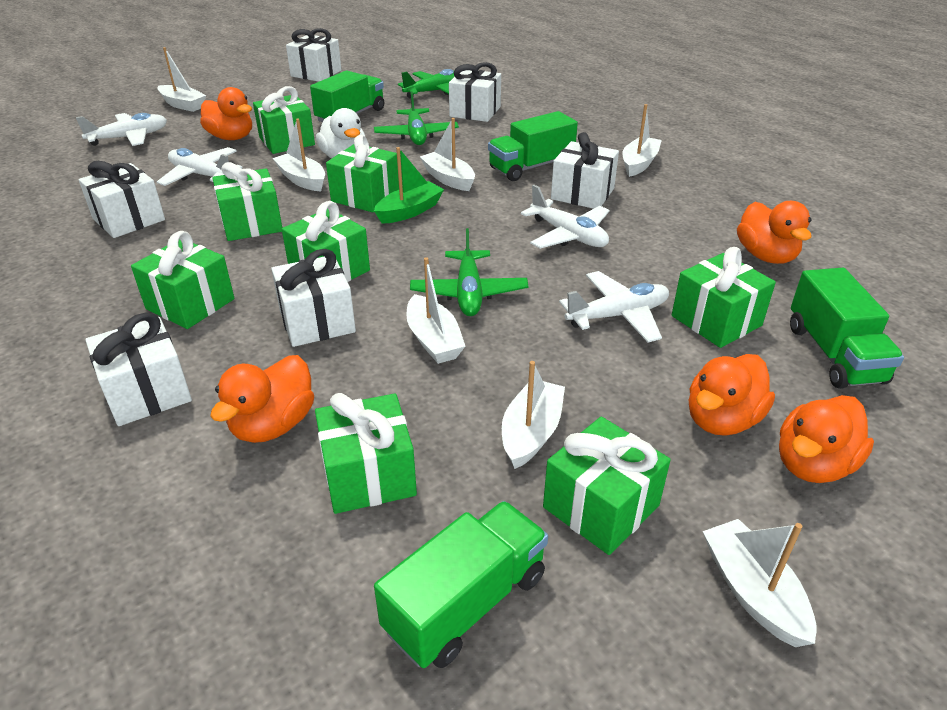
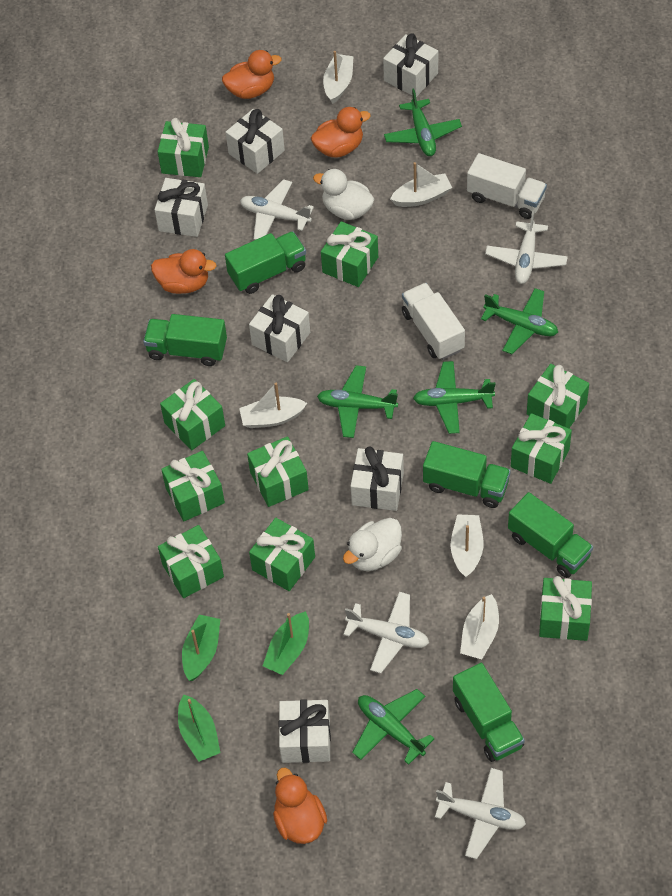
green boat: [374,147,444,224] = 1 -> [178,694,220,762] [182,615,220,681] [263,611,309,675] = 3
green gift: [131,231,234,329] [212,162,282,241] [253,86,315,154] [282,201,370,282] [315,393,417,514] [326,135,399,212] [543,416,671,555] [672,247,776,348] = 8 -> [157,118,209,177] [158,525,224,598] [160,379,225,450] [161,451,225,521] [247,436,309,507] [249,518,315,591] [321,221,378,287] [511,413,572,484] [527,364,589,428] [539,576,592,641] = 10
green plane: [374,92,459,145] [398,69,455,99] [410,228,528,316] = 3 -> [317,365,398,438] [352,689,435,765] [384,88,462,156] [413,361,495,434] [481,288,558,354] = 5
green truck: [310,70,384,122] [374,501,548,668] [488,111,578,181] [790,268,904,389] = 4 -> [143,314,227,366] [225,231,306,294] [423,441,511,508] [453,663,525,762] [508,492,593,578] = 5
orange duck: [200,87,252,140] [210,355,314,443] [689,354,775,436] [737,201,812,264] [779,395,874,483] = 5 -> [151,249,216,294] [222,50,282,99] [273,768,327,844] [311,107,371,157] = 4
white boat: [157,47,206,112] [272,118,325,191] [406,257,465,364] [420,118,475,191] [502,361,565,469] [622,104,662,177] [703,519,817,647] = 7 -> [239,382,307,428] [323,51,353,104] [390,162,452,207] [450,514,484,577] [460,594,499,659] = 5
white duck: [316,108,365,159] = 1 -> [313,169,374,220] [343,518,402,571] = 2
white truck: none = 0 -> [402,283,465,360] [467,153,547,219] = 2

